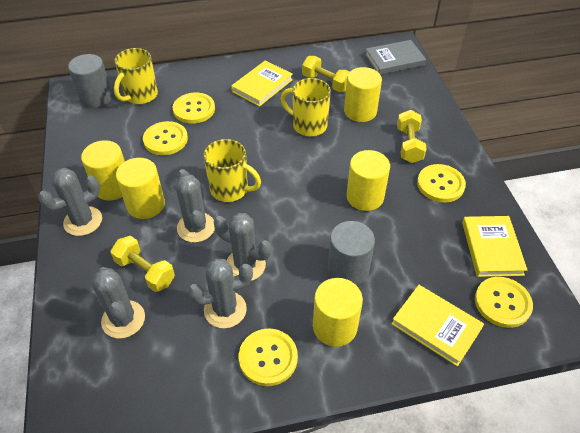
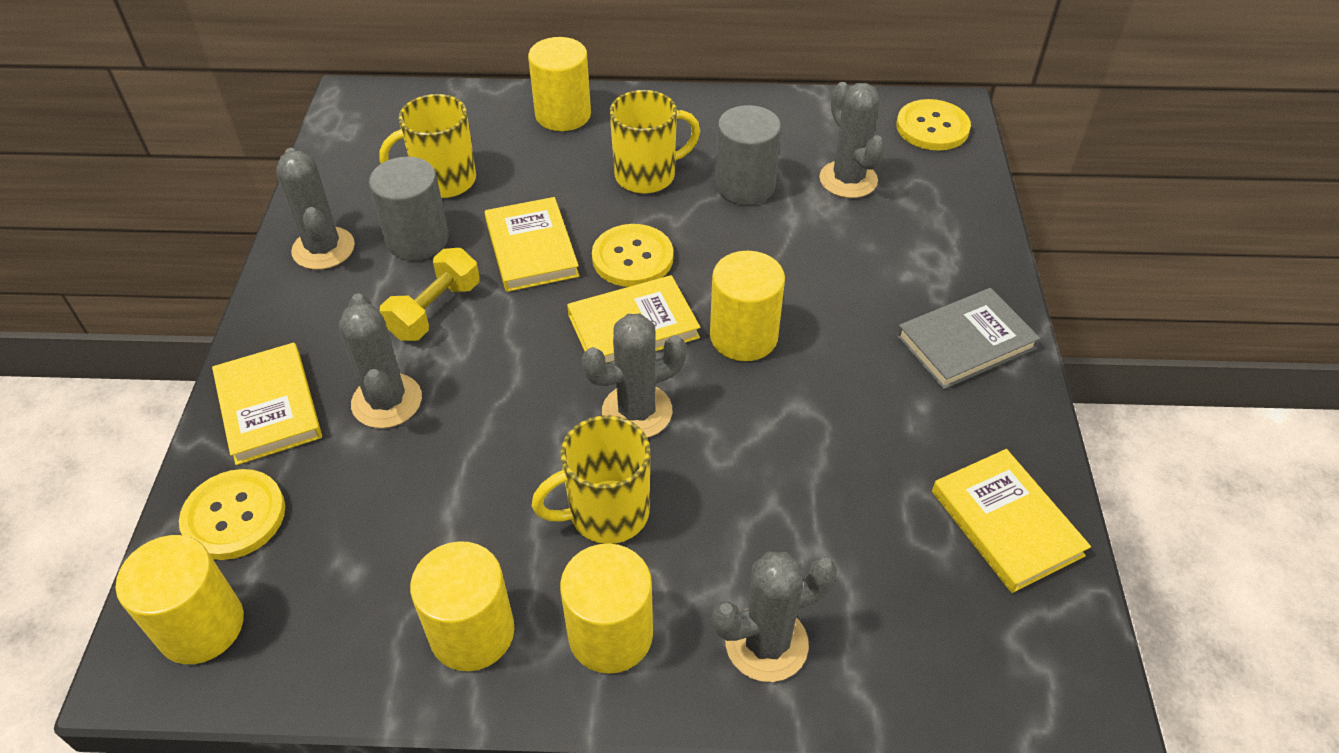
yellow book: [231,60,293,107] [391,285,484,366] [462,216,527,277] = 3 -> [212,343,322,465] [485,197,579,292] [567,275,700,363] [932,449,1091,593] = 4
yellow button: [143,121,188,155] [173,92,215,124] [239,329,298,386] [417,164,466,202] [475,277,533,328] = 5 -> [179,469,285,560] [592,224,673,287] [896,99,971,150] = 3
yellow dumbbell: [111,236,175,292] [302,56,350,92] [397,110,426,163] = 3 -> [380,248,480,341] = 1

